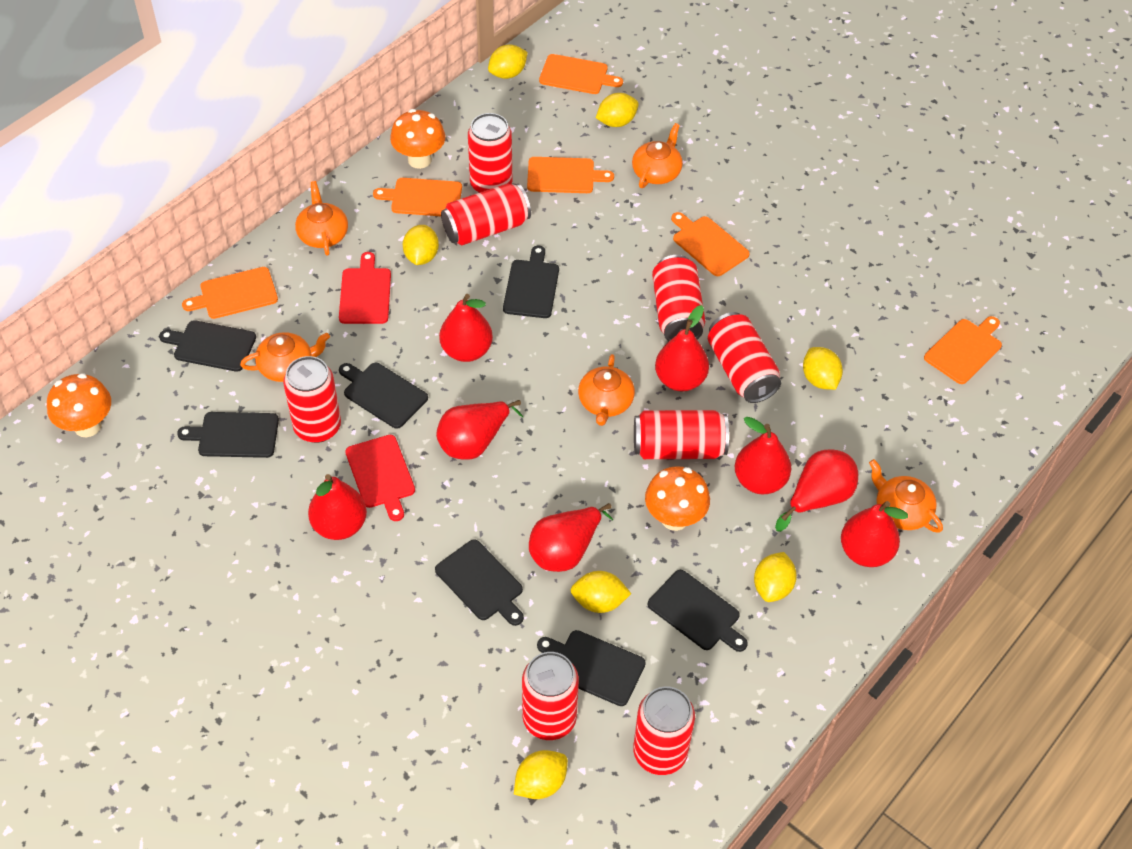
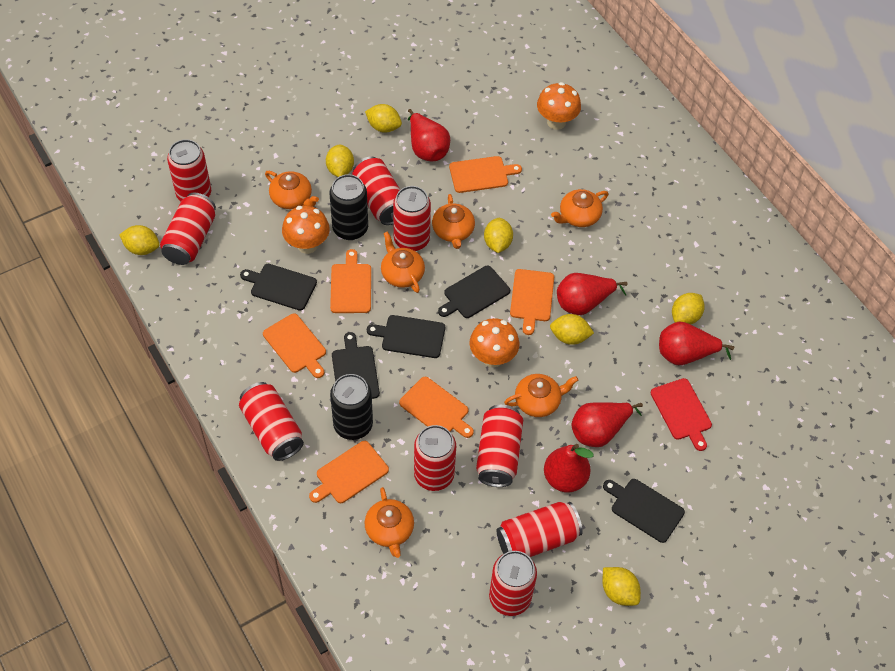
black can: none = 0 -> [330,174,368,240] [330,374,373,440] = 2
black cutting board: [159,320,256,372] [177,412,279,458] [339,363,428,429] [435,539,524,626] [503,246,559,318] [537,630,646,706] [648,570,748,652] = 7 -> [240,264,317,311] [332,332,380,399] [367,315,445,358] [438,266,510,318] [603,479,685,543] = 5
orange teapot: [240,332,330,382] [295,181,348,255] [578,354,635,426] [632,123,683,188] [869,459,943,533] = 5 -> [265,171,319,209] [365,487,414,558] [381,231,425,293] [432,194,475,249] [504,374,578,417] [551,189,608,227] = 6
red can: [283,356,341,443] [441,184,531,245] [468,113,513,193] [522,652,579,740] [633,686,695,775] [634,410,729,459] [652,255,705,341] [708,312,781,403] = 8 -> [160,193,216,265] [167,139,211,201] [239,382,304,461] [352,156,400,225] [393,186,431,251] [414,425,456,491] [476,405,523,487] [489,551,537,616] [496,502,583,557] = 9
red cutting board: [339,252,391,324] [345,435,415,521] = 2 -> [651,378,712,451] = 1
red pear: [308,474,367,540] [436,400,523,460] [439,294,493,362] [529,503,613,572] [655,305,709,392] [735,417,791,494] [775,449,858,532] [841,501,908,567] = 8 -> [408,109,450,161] [544,444,593,493] [557,273,628,315] [572,402,643,447] [659,322,734,365] = 5

